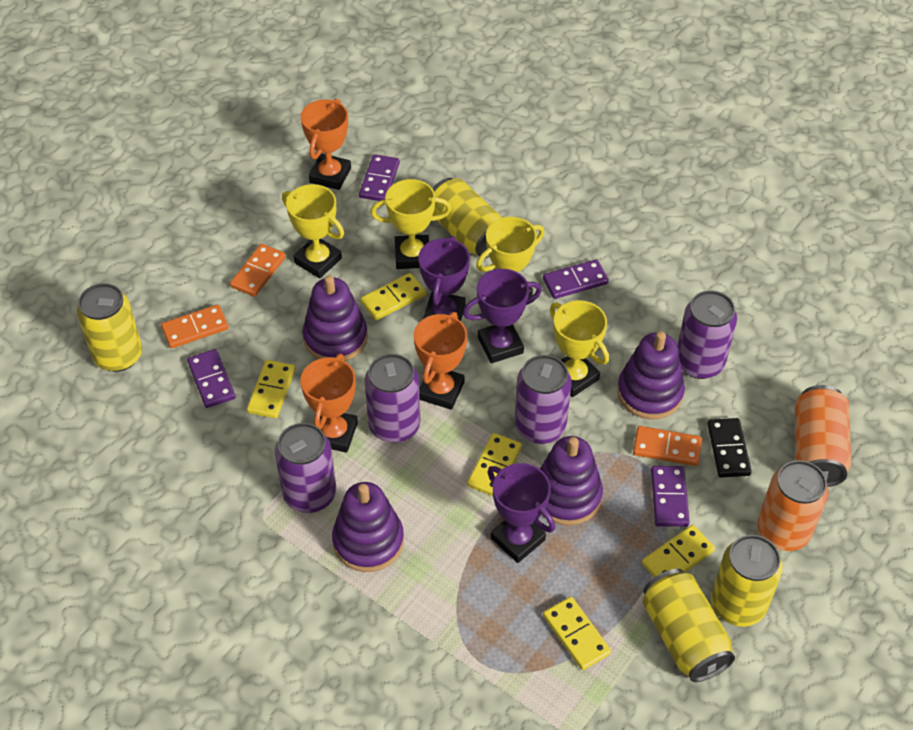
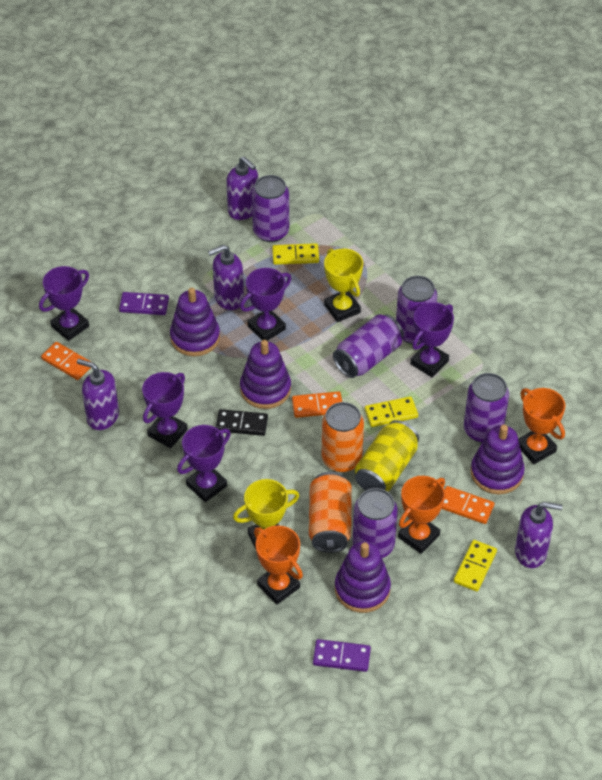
purple can: [275,423,336,513] [365,354,421,443] [515,355,572,444] [678,290,737,379] = 4 -> [252,175,289,242] [333,314,404,378] [353,488,398,558] [396,276,437,344] [464,373,509,443] = 5
purple domino: [187,349,235,408] [359,154,400,201] [543,259,609,299] [651,466,690,527] = 4 -> [119,292,169,315] [313,639,371,672] = 2
purple soap dispenser: none = 0 -> [77,359,119,430] [208,245,244,310] [226,156,258,220] [515,502,563,568] = 4
purple trophy: [418,236,470,321] [462,269,542,363] [487,463,555,563] = 3 -> [39,266,89,341] [142,372,188,448] [177,425,231,502] [240,268,291,341] [410,302,454,378] = 5
yellow can: [77,283,142,372] [432,178,502,258] [642,569,735,682] [711,535,783,627] = 4 -> [355,420,419,492] = 1
yellow domino: [247,360,295,418] [360,273,426,320] [467,433,522,496] [543,597,611,670] [642,525,715,577] = 5 -> [272,243,319,265] [365,396,418,427] [454,540,497,591] = 3
yellow trophy: [282,184,344,278] [370,179,451,269] [476,217,544,298] [550,300,609,397] = 4 -> [233,479,299,549] [324,248,363,322] = 2

